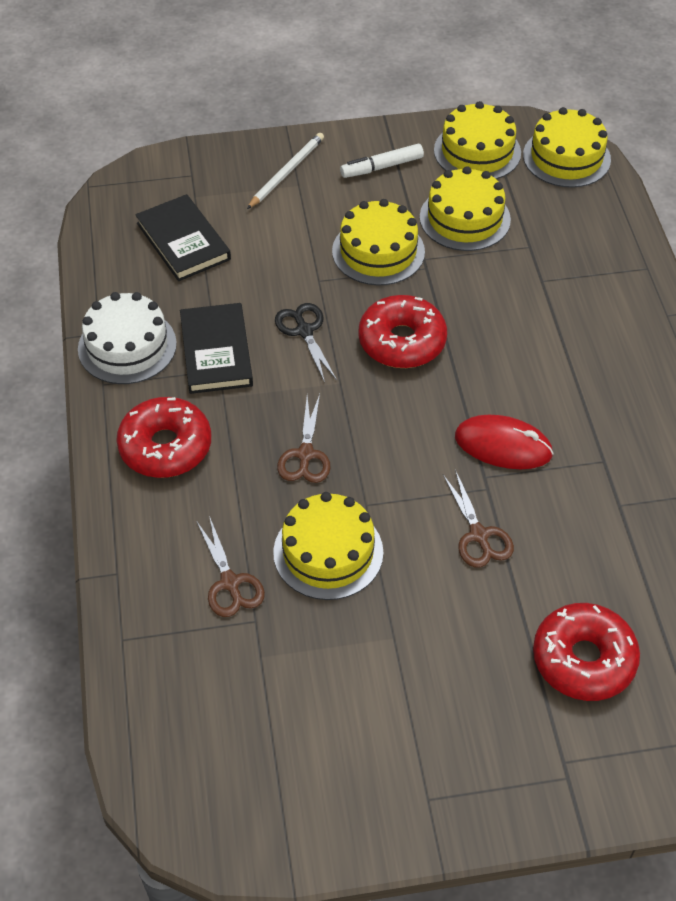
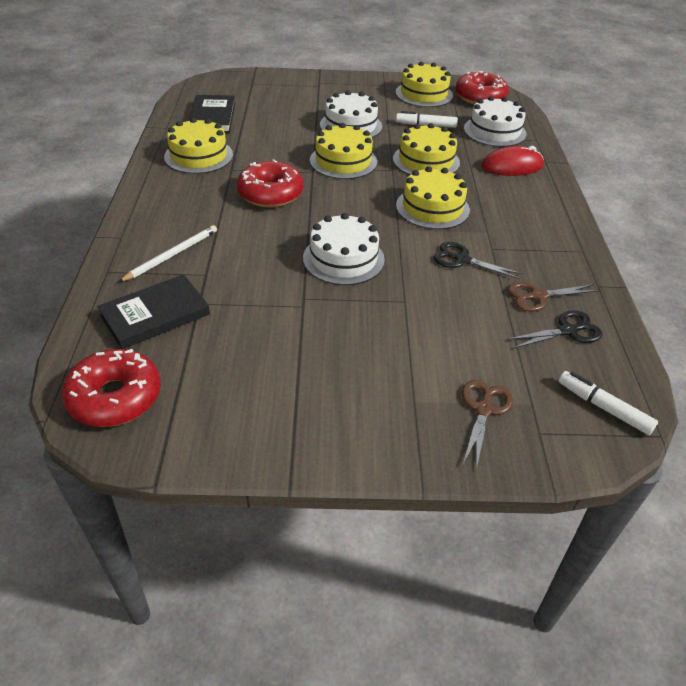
black scissors: [275,303,337,383] = 1 -> [433,242,523,279] [507,310,602,349] = 2
brown scissors: [196,516,265,617] [277,394,330,483] [443,469,514,568] = 3 -> [462,380,513,470] [508,282,600,312] = 2
white cake: [78,292,177,384] = 1 -> [303,213,385,285] [320,90,382,138] [464,96,527,147] = 3
white marker: [340,144,424,178] = 1 -> [396,111,458,128] [559,371,658,435] = 2

